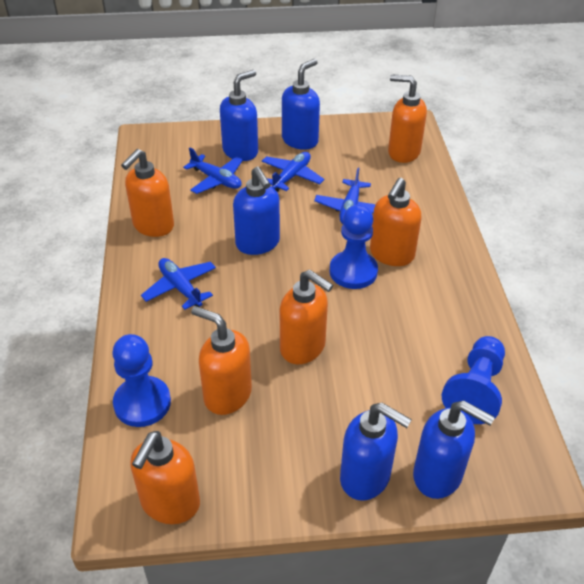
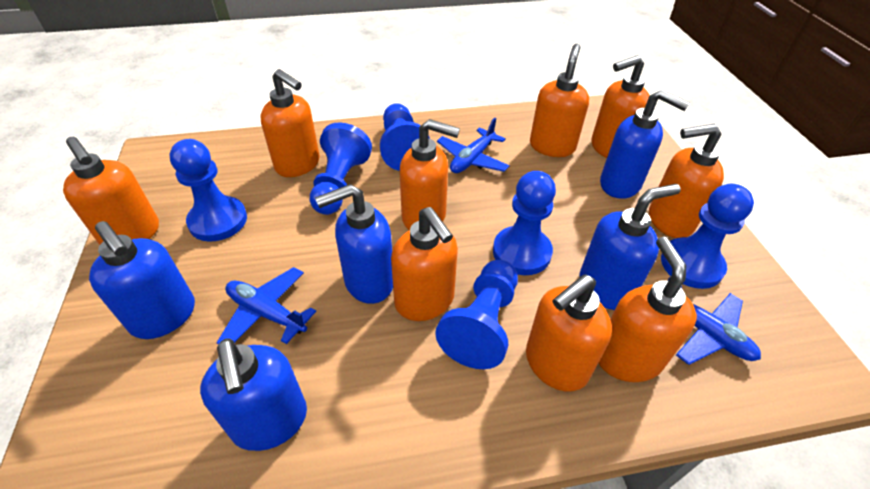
blue pawn: [112,334,171,427] [330,205,378,289] [442,336,505,424] = 3 -> [169,139,247,242] [310,122,372,215] [380,103,430,171] [435,260,518,369] [493,171,556,275] [661,184,754,289] = 6
blue plane: [141,258,216,310] [183,148,243,194] [262,152,324,192] [314,168,376,224] = 4 -> [217,267,316,345] [437,118,510,173] [668,277,761,365] = 3
orange soap dispenser: [121,149,174,237] [130,431,200,524] [191,306,252,415] [280,270,333,364] [370,178,422,266] [388,74,427,163] = 6 -> [63,137,159,245] [260,69,320,177] [391,207,458,321] [400,119,460,230] [526,274,612,391] [530,44,589,157] [591,55,650,158] [599,237,697,382] [649,124,724,238] = 9

